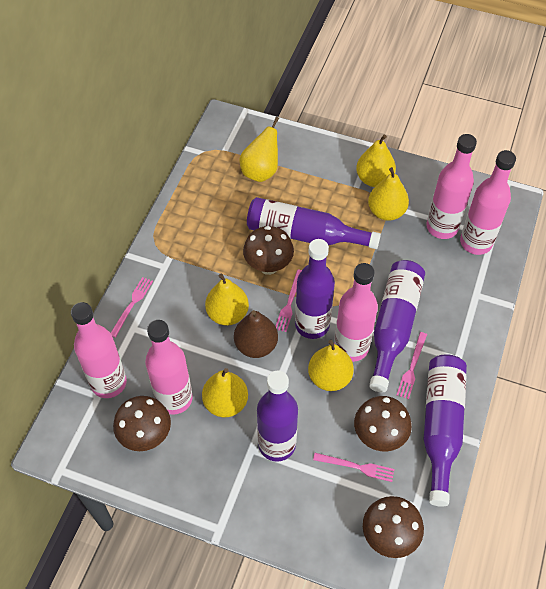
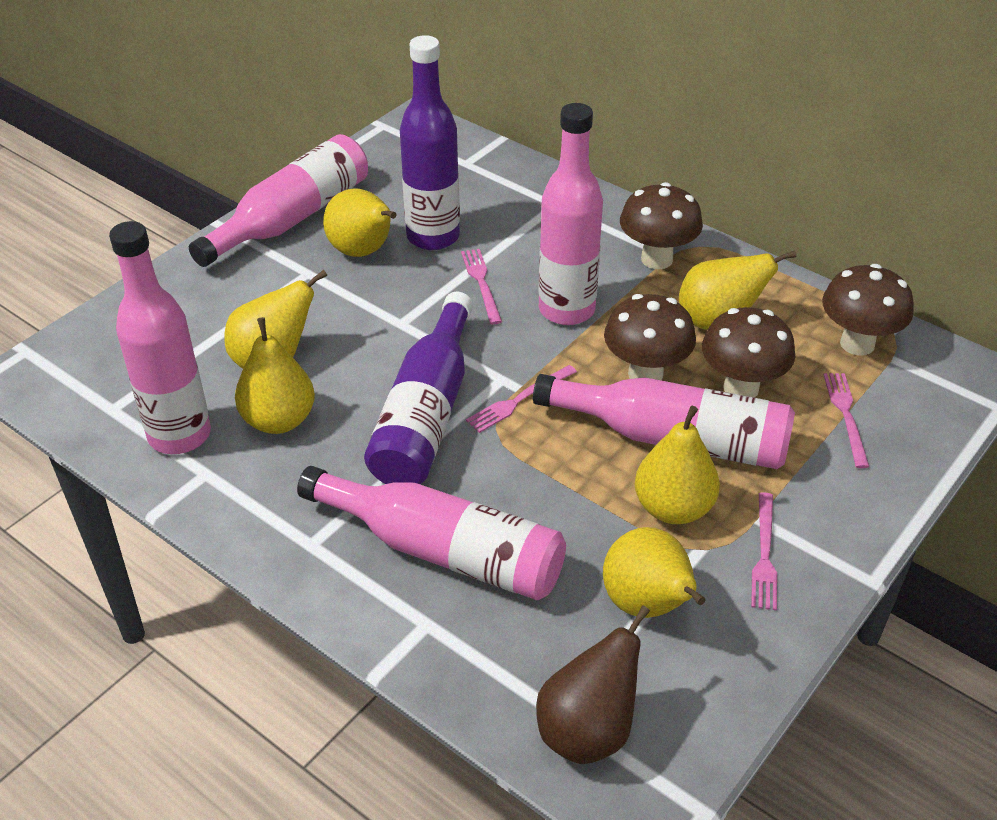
purple bottle: [247,197,381,249] [257,370,298,462] [295,239,335,339] [369,260,425,392] [424,354,467,507] = 5 -> [364,292,473,484] [400,35,460,250] = 2

